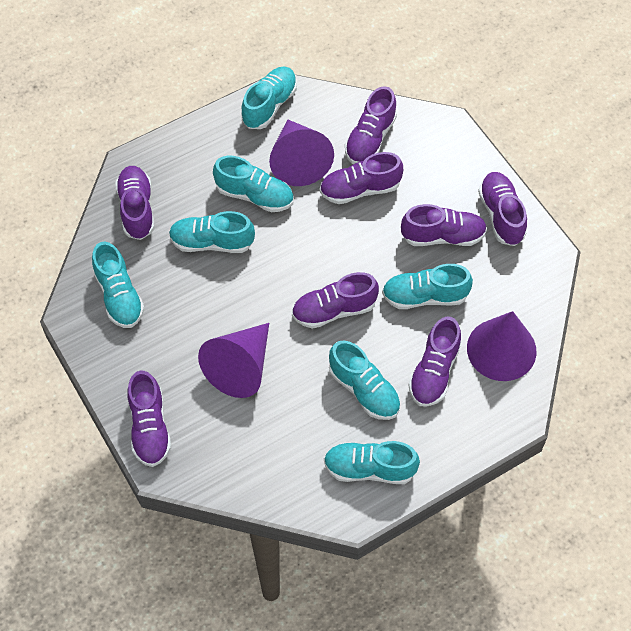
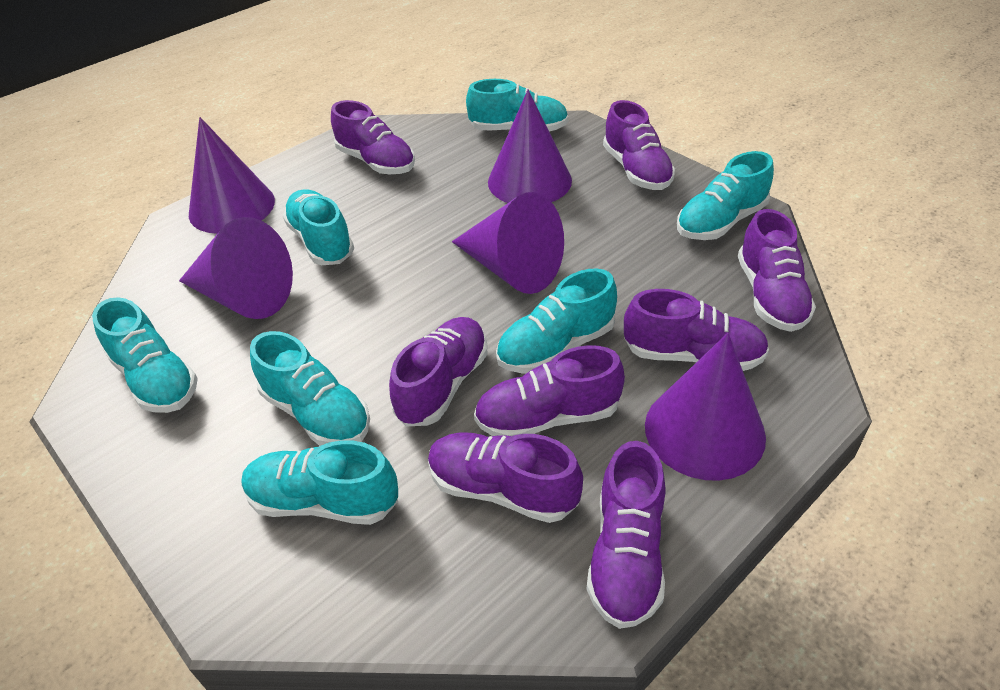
purple cone: [198,323,269,398] [269,119,334,186] [467,311,537,381] = 3 -> [179,217,293,319] [189,117,275,234] [452,192,564,294] [488,90,572,203] [645,333,766,481] = 5

